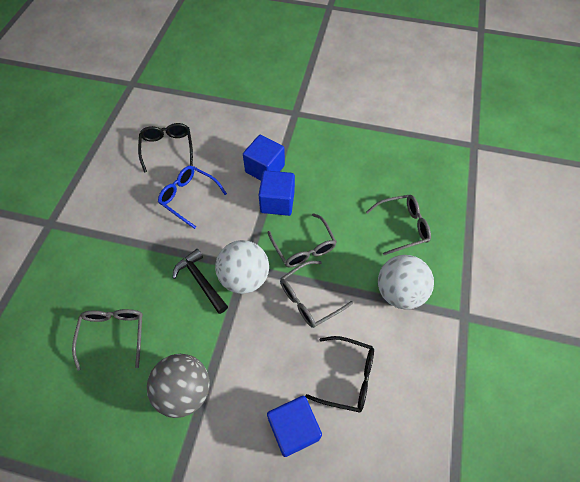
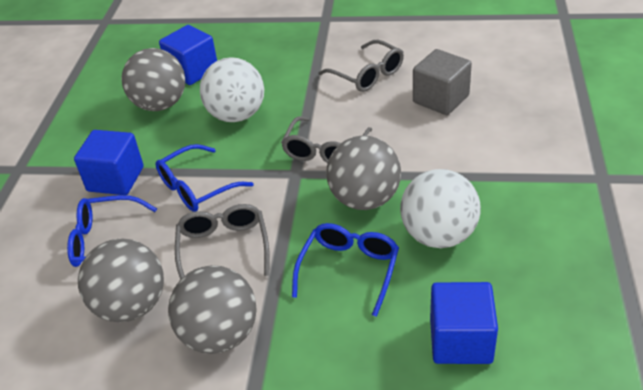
black glasses: [138,123,193,172] [305,336,374,413] = 2 -> none = 0
black hammer: [173,249,228,314] = 1 -> none = 0
blue glasses: [158,166,227,229] = 1 -> [67,195,157,267] [156,144,254,212] [292,223,399,317] = 3
grey ball: [147,354,210,418] = 1 -> [78,239,164,323] [121,48,185,111] [168,265,257,354] [326,135,401,210] = 4
grey cube: none = 0 -> [413,49,472,115] = 1
grey glasses: [72,309,143,371] [267,213,337,268] [280,261,353,328] [366,195,431,255] = 4 -> [175,204,270,280] [281,116,372,163] [318,40,404,92] = 3

